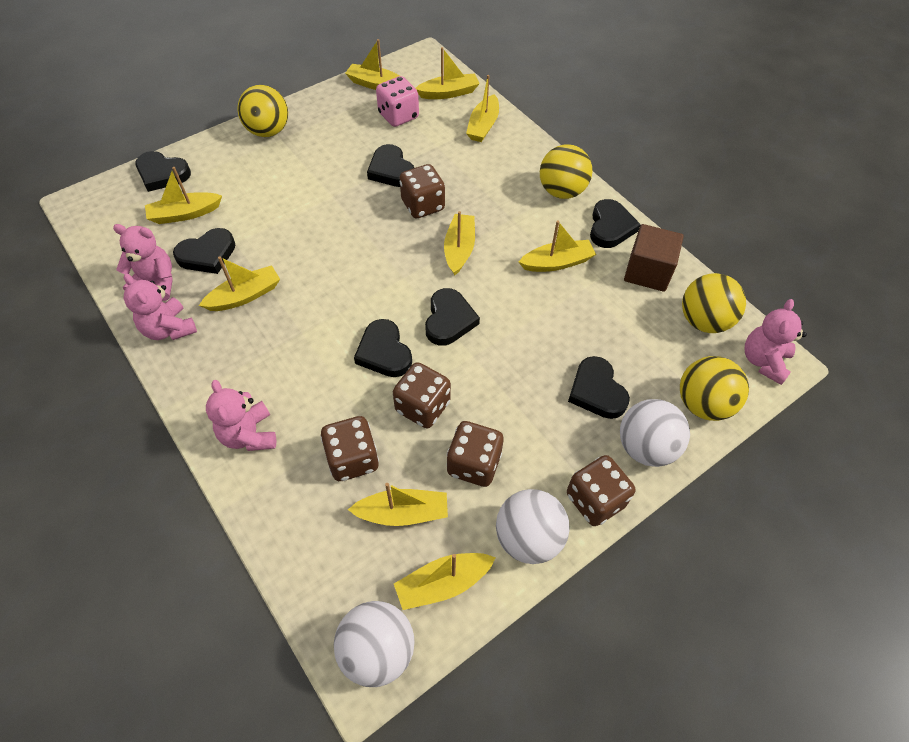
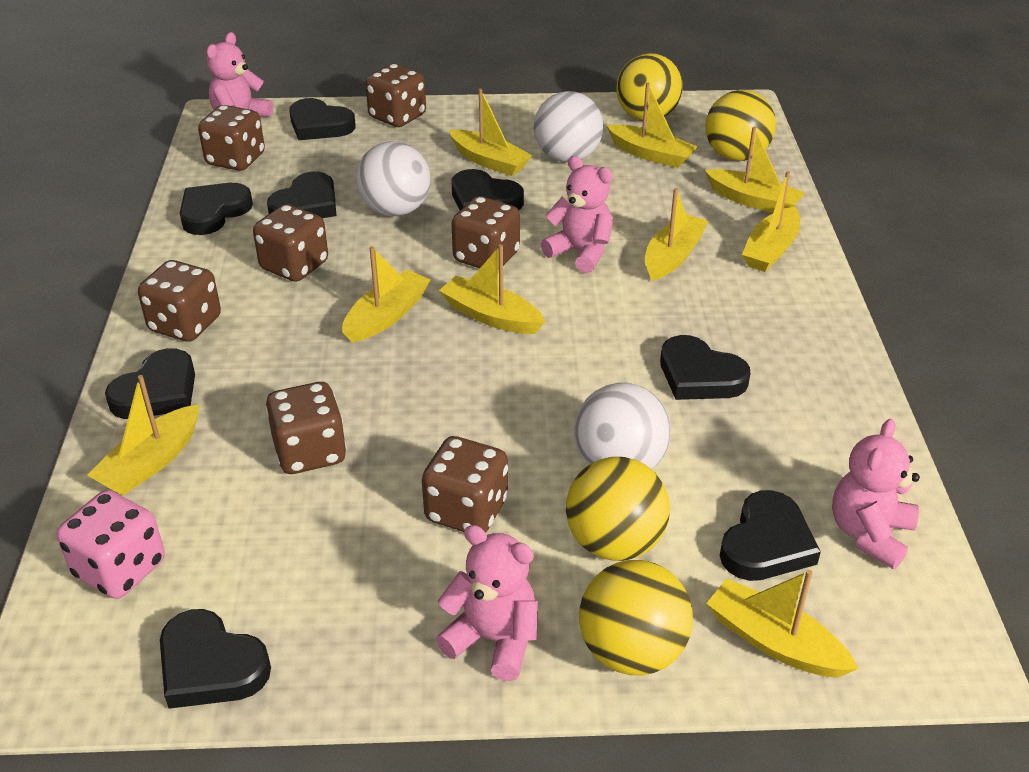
black heart: [135,151,191,192] [173,228,235,274] [354,319,412,377] [367,144,414,187] [425,288,480,346] [568,356,630,419] [590,199,641,248] = 7 -> [105,348,195,419] [160,609,271,709] [180,183,253,235] [267,172,337,218] [289,98,356,140] [452,169,524,210] [660,335,750,400] [720,490,821,581] = 8
brown cube: [624,224,684,292] = 1 -> none = 0
brown dice: [320,416,379,481] [393,362,451,428] [399,164,445,218] [447,421,504,487] [567,455,635,526] = 5 -> [138,260,221,342] [198,105,265,171] [253,204,328,282] [265,382,347,474] [365,64,426,127] [422,436,508,533] [451,196,520,268] = 7

